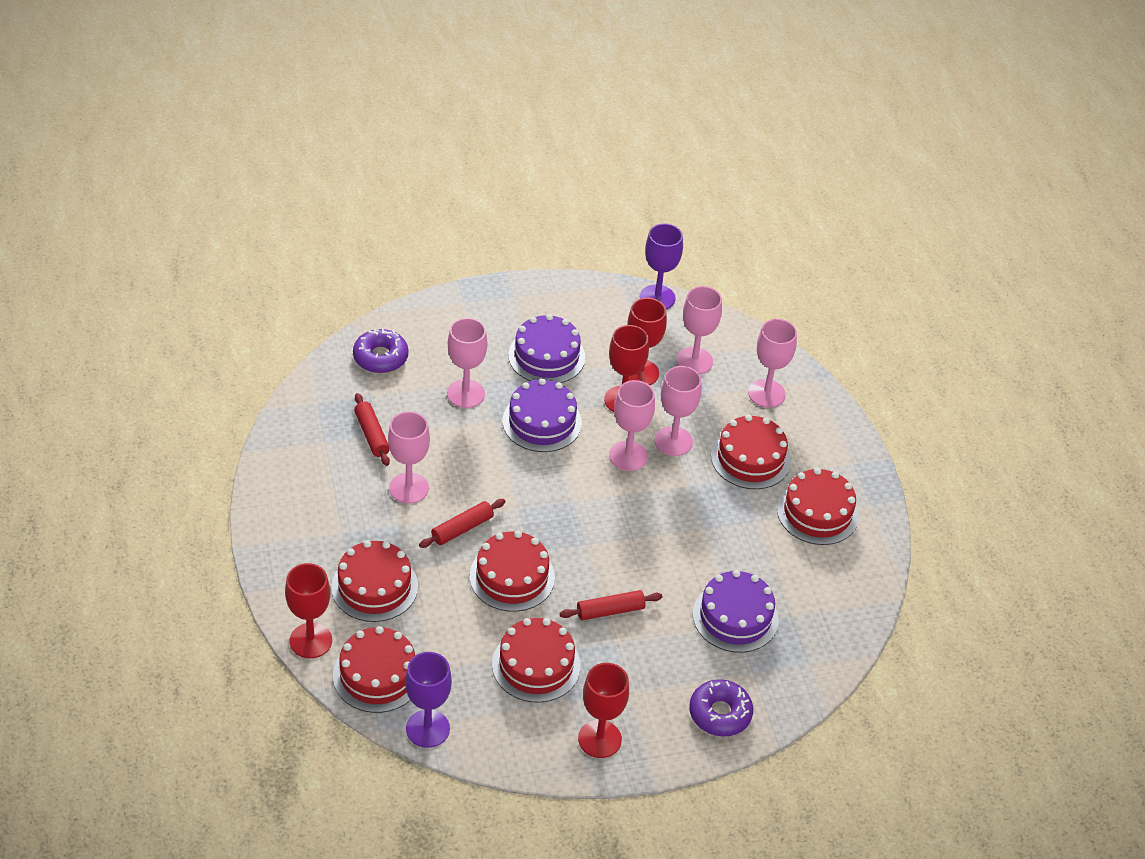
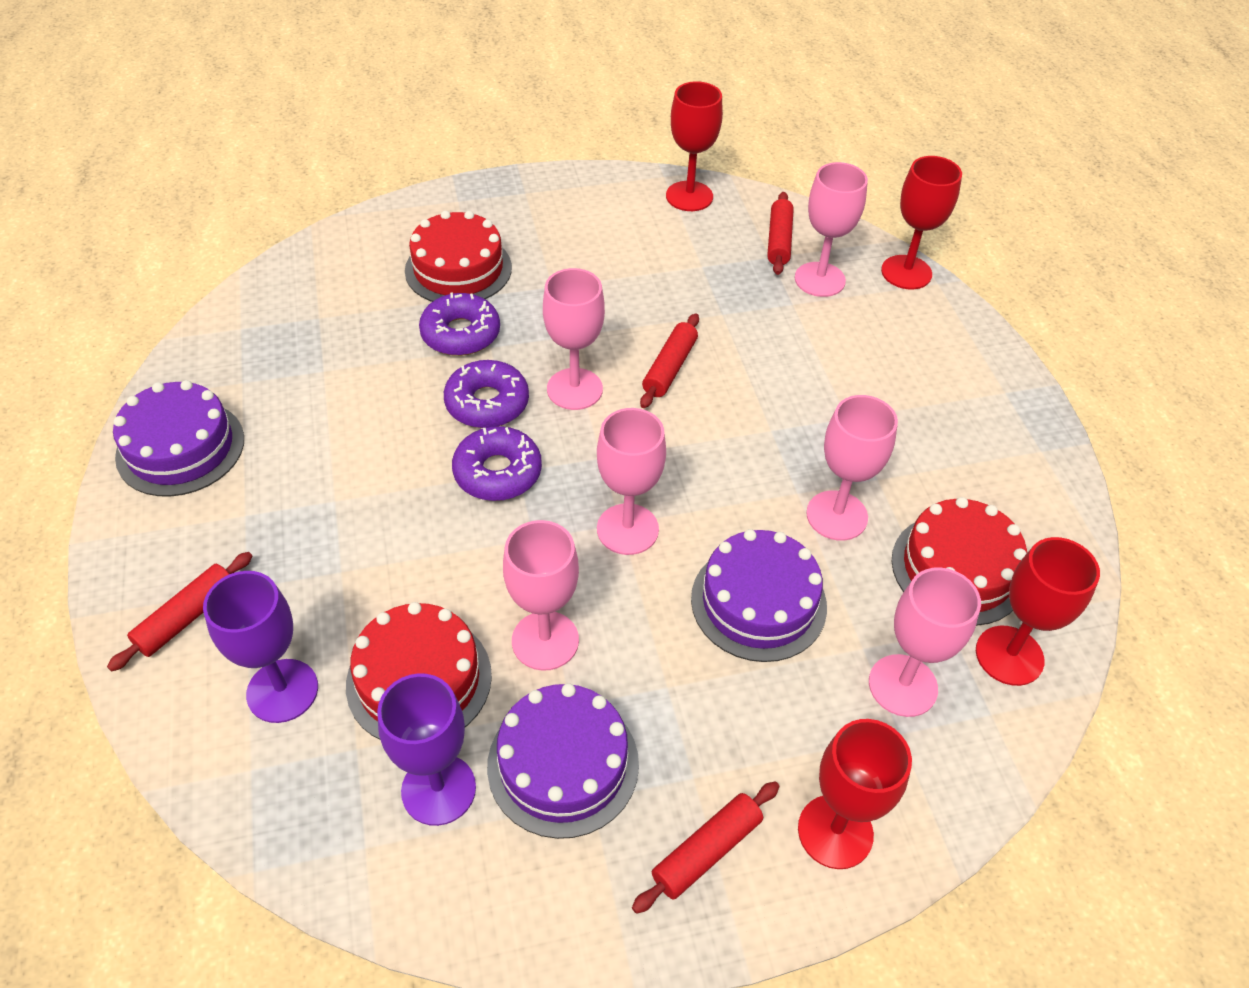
purple donut: [353,328,409,373] [689,679,753,736] = 2 -> [419,292,500,356] [444,360,529,428] [452,426,542,501] = 3
red cake: [331,540,418,622] [333,626,416,713] [470,531,555,612] [492,618,581,703] [711,415,791,489] [777,468,859,545] = 6 -> [346,602,492,740] [405,211,512,302] [892,497,1027,626] = 3
red rolling pin: [354,393,390,466] [419,499,506,548] [560,590,663,620] = 3 -> [107,552,252,672] [632,781,780,914] [640,313,699,408] [767,192,794,275] = 4

